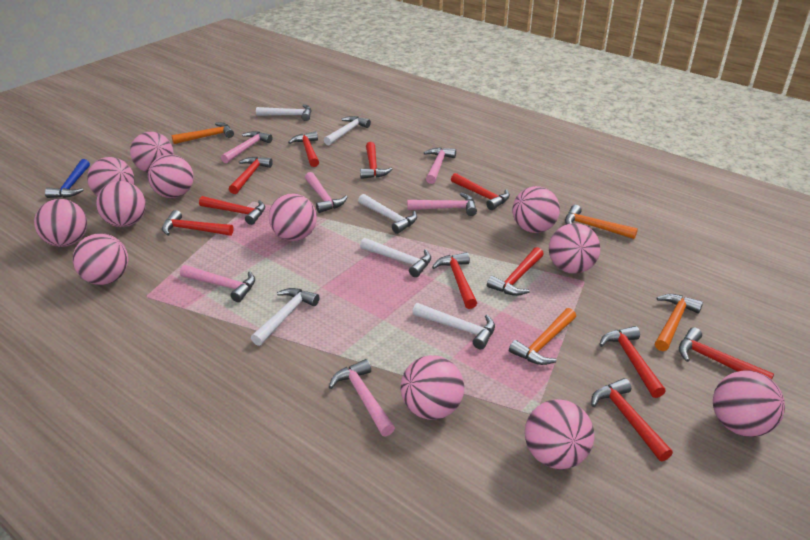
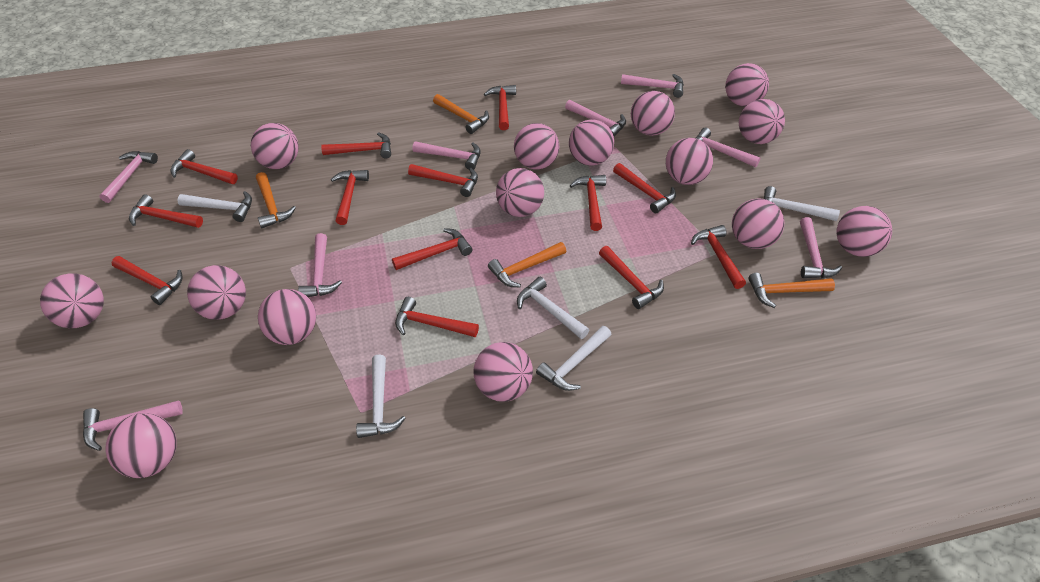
blue hammer: [45,159,90,198] = 1 -> none = 0
pink ball: [34,199,87,247] [73,233,128,285] [87,157,135,196] [96,181,146,227] [130,132,174,173] [148,154,193,198] [269,194,317,241] [401,355,464,420] [512,186,560,233] [525,399,594,469] [549,223,600,274] [713,371,785,437] = 12 -> [40,273,104,328] [105,413,177,478] [187,265,246,320] [251,123,299,169] [258,289,316,345] [473,342,533,402] [496,168,544,217] [514,123,559,170] [569,119,614,166] [631,91,675,136] [666,138,713,185] [725,63,769,107] [732,199,784,249] [739,99,785,144] [836,206,892,257] = 15
pink hammer: [180,265,255,302] [221,131,273,163] [305,172,347,213] [329,359,395,436] [407,193,477,216] [424,147,456,184] = 6 -> [83,400,183,451] [99,151,158,203] [298,233,342,297] [413,141,481,170] [565,100,626,137] [621,74,684,98] [696,127,760,167] [800,217,842,278] = 8
red hammer: [162,210,233,236] [199,196,265,225] [229,157,273,194] [288,131,319,167] [360,142,392,179] [432,252,477,309] [451,173,510,210] [487,247,544,296] [591,378,673,461] [599,326,666,398] [679,327,774,380] = 11 -> [111,256,183,305] [129,195,203,228] [171,149,238,184] [321,132,391,159] [331,170,369,225] [392,228,473,270] [395,297,479,337] [408,164,478,197] [484,85,516,130] [570,175,606,231] [599,246,664,309] [613,163,676,213] [691,225,746,289] = 13
white hammer: [251,288,320,346] [256,104,312,121] [324,116,371,146] [358,194,417,234] [360,238,431,277] [412,303,495,349] = 6 -> [177,191,252,222] [356,355,406,438] [517,277,589,339] [536,326,612,391] [764,186,840,221] = 5

